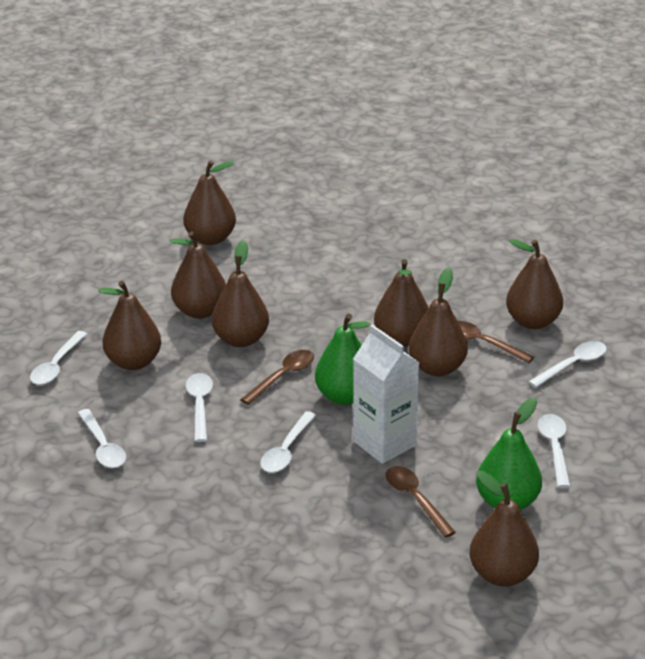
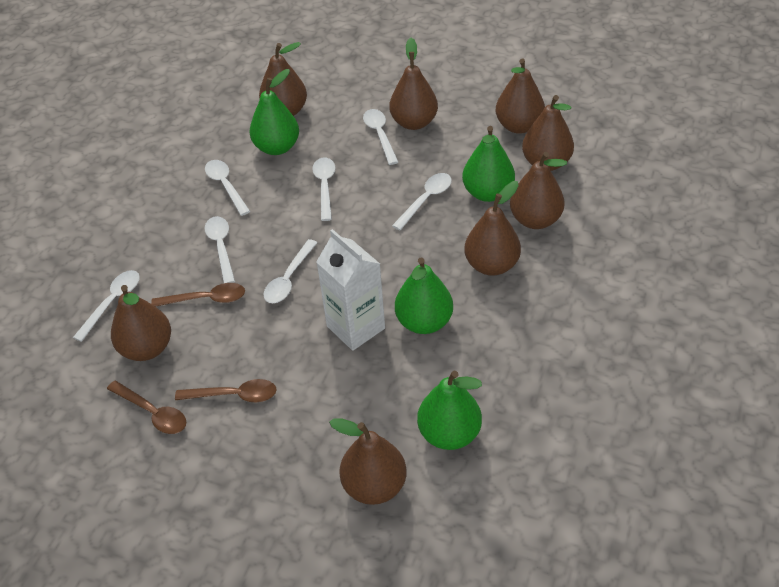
green pear: [315,314,370,405] [476,398,542,510] = 2 -> [250,69,299,155] [395,257,453,334] [417,371,482,450] [462,126,515,202] = 4
white spoon: [30,331,87,385] [78,409,126,468] [186,373,213,442] [260,411,316,473] [528,341,607,388] [538,414,570,488] = 6 -> [73,270,140,342] [205,160,250,216] [205,216,235,283] [263,239,317,303] [312,157,336,221] [363,109,398,165] [392,173,452,230] = 7

